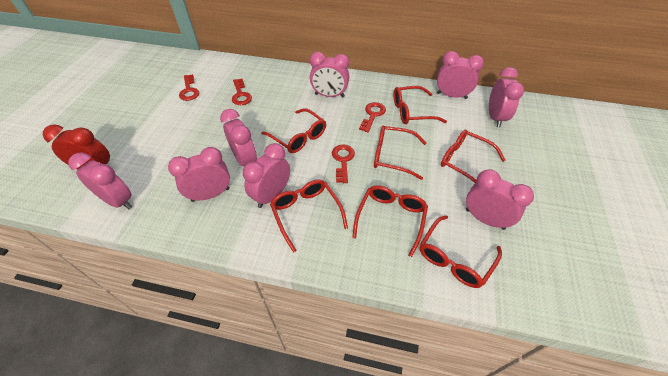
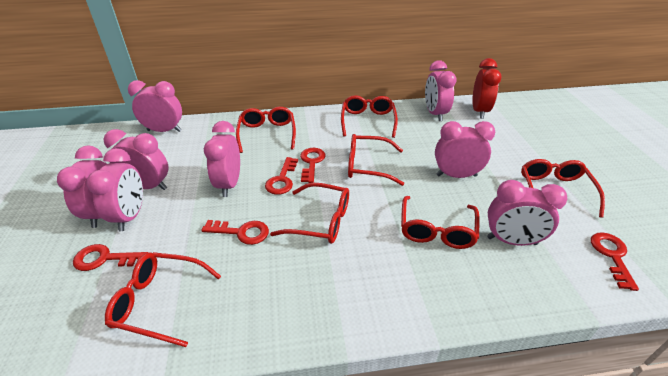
red key: [179,74,199,101] [232,79,252,105] [332,144,355,183] [359,102,386,132] = 4 -> [73,244,148,271] [201,220,269,245] [265,157,298,195] [300,148,325,183] [591,232,639,291] = 5

